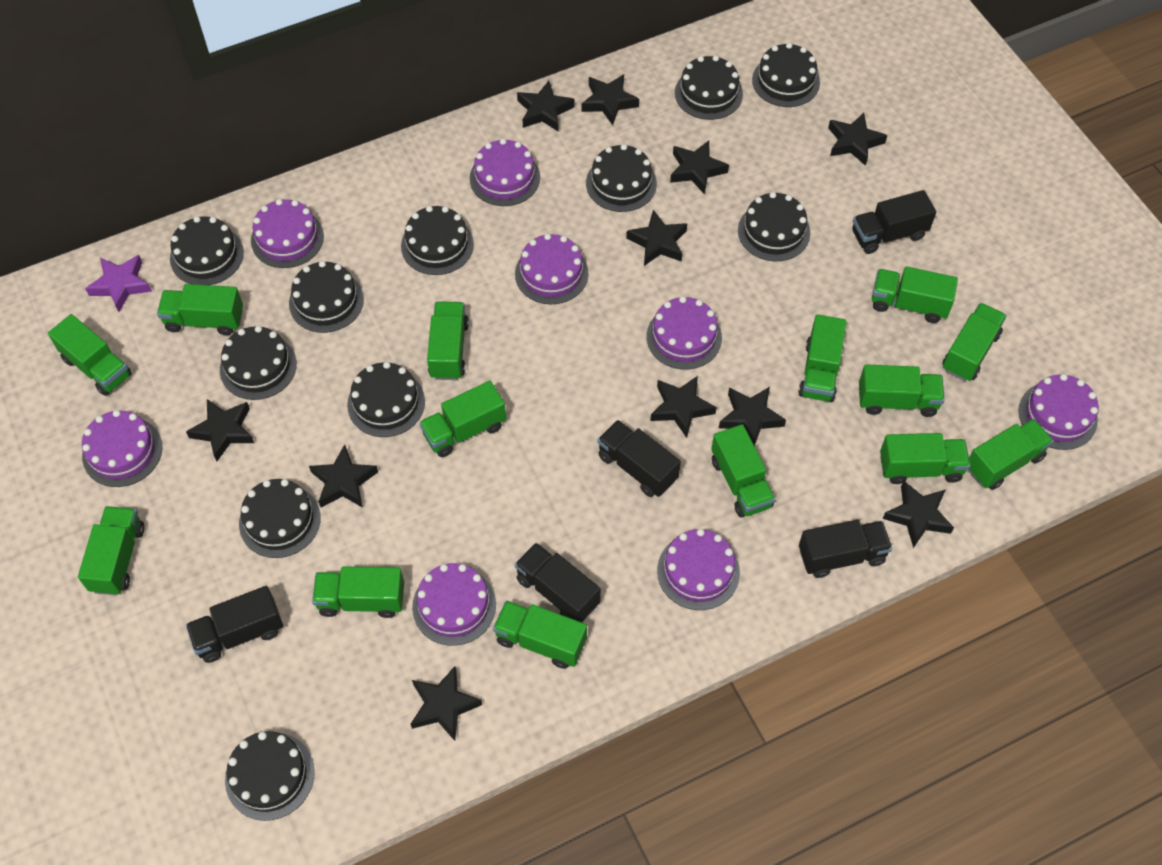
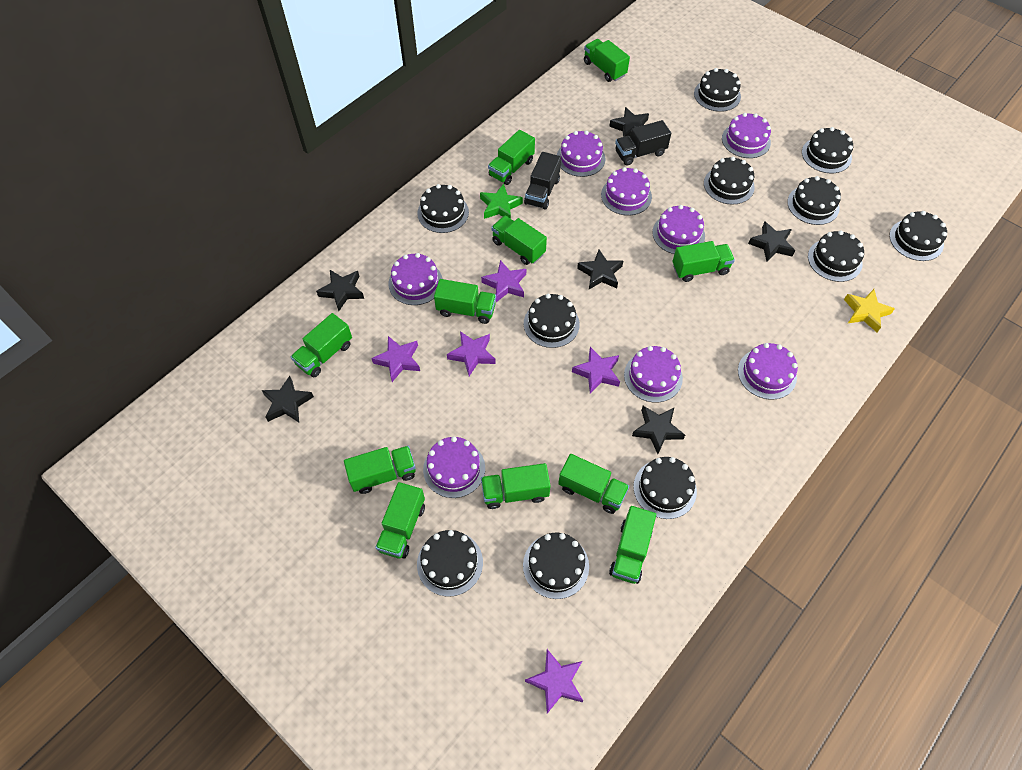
black star: [186,399,254,461] [309,444,378,508] [411,666,482,741] [517,81,575,132] [581,74,639,125] [626,210,687,266] [650,376,717,438] [670,141,729,194] [719,387,786,446] [828,113,887,166] [883,481,954,548] = 11 -> [262,376,314,422] [316,270,364,311] [577,249,623,289] [609,107,649,137] [632,406,685,454] [748,222,795,262] = 6
black truck: [186,586,283,663] [515,543,601,622] [598,420,681,497] [799,520,892,578] [852,190,936,254] = 5 -> [524,152,561,210] [615,120,671,166] = 2
green star: none = 0 -> [480,184,523,219] = 1
green truck: [48,314,132,396] [78,506,145,595] [157,284,243,335] [312,566,404,618] [419,381,506,457] [427,301,469,380] [493,601,587,669] [711,424,775,518] [798,314,847,402] [859,365,945,417] [872,266,958,323] [880,433,970,484] [942,303,1007,381] [968,419,1053,490] = 14 -> [291,313,352,377] [344,446,416,494] [375,482,425,559] [434,279,496,324] [481,463,551,509] [488,130,535,185] [491,216,547,265] [558,454,629,514] [584,39,630,82] [609,506,656,584] [672,241,735,282] = 11
purple star: [85,255,152,312] = 1 -> [371,336,420,382] [447,331,496,376] [481,260,526,302] [525,649,583,714] [572,347,620,394] = 5
yellow star: none = 0 -> [844,289,895,332] = 1

